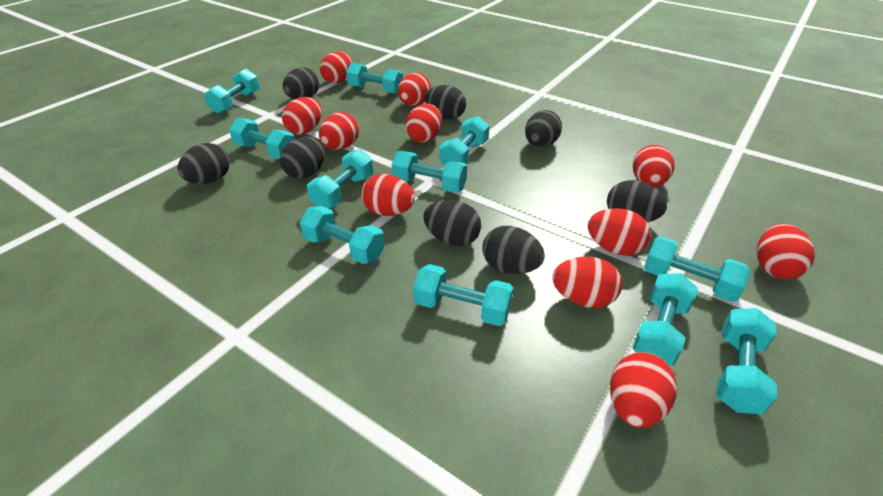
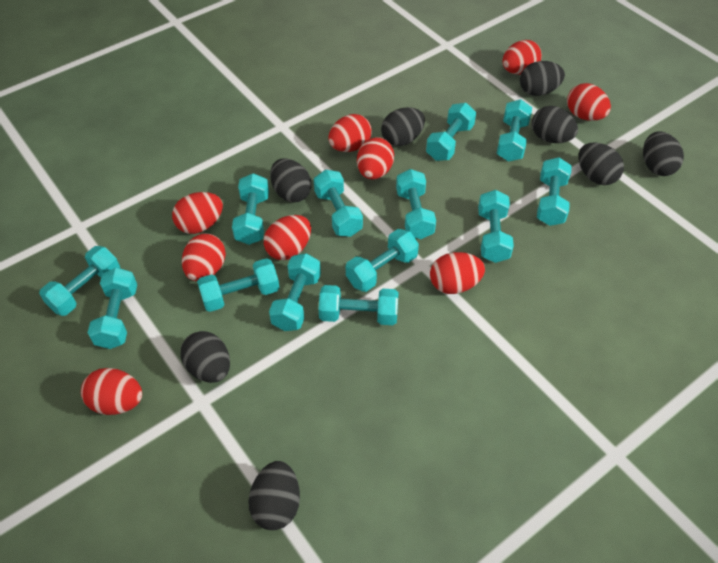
red egg: [282,97,322,135] [319,112,359,150] [320,51,352,84] [361,174,415,216] [398,73,431,106] [405,104,442,142] [552,257,622,308] [587,208,651,256] [610,352,677,428] [633,145,675,187] [757,223,815,280] = 11 -> [81,368,142,415] [172,192,223,234] [182,233,226,281] [264,215,311,260] [328,114,372,152] [357,137,394,180] [430,252,485,294] [502,40,542,75] [567,83,611,121] = 9
turquoise dumbbell: [204,69,260,114] [229,118,294,159] [299,206,385,264] [307,149,373,208] [346,62,403,94] [392,151,467,193] [413,264,514,326] [439,116,489,165] [633,273,698,366] [644,237,751,302] [716,308,777,414] = 11 -> [39,246,120,316] [88,267,137,349] [197,258,279,312] [232,173,269,245] [269,253,321,331] [314,170,363,237] [318,285,398,325] [346,229,419,292] [396,169,436,239] [426,103,476,161] [478,190,514,263] [497,99,532,162] [537,157,572,226] = 13

